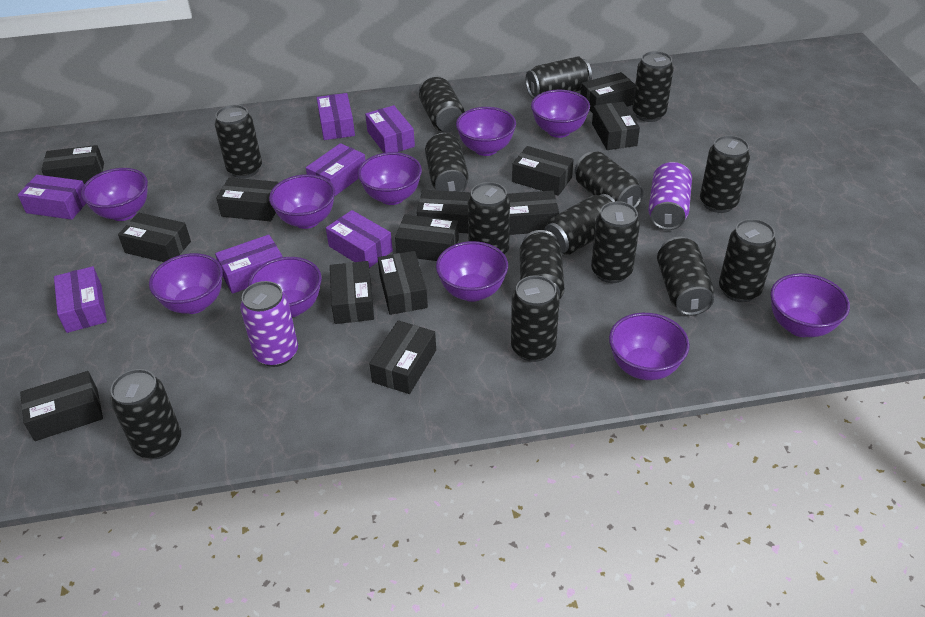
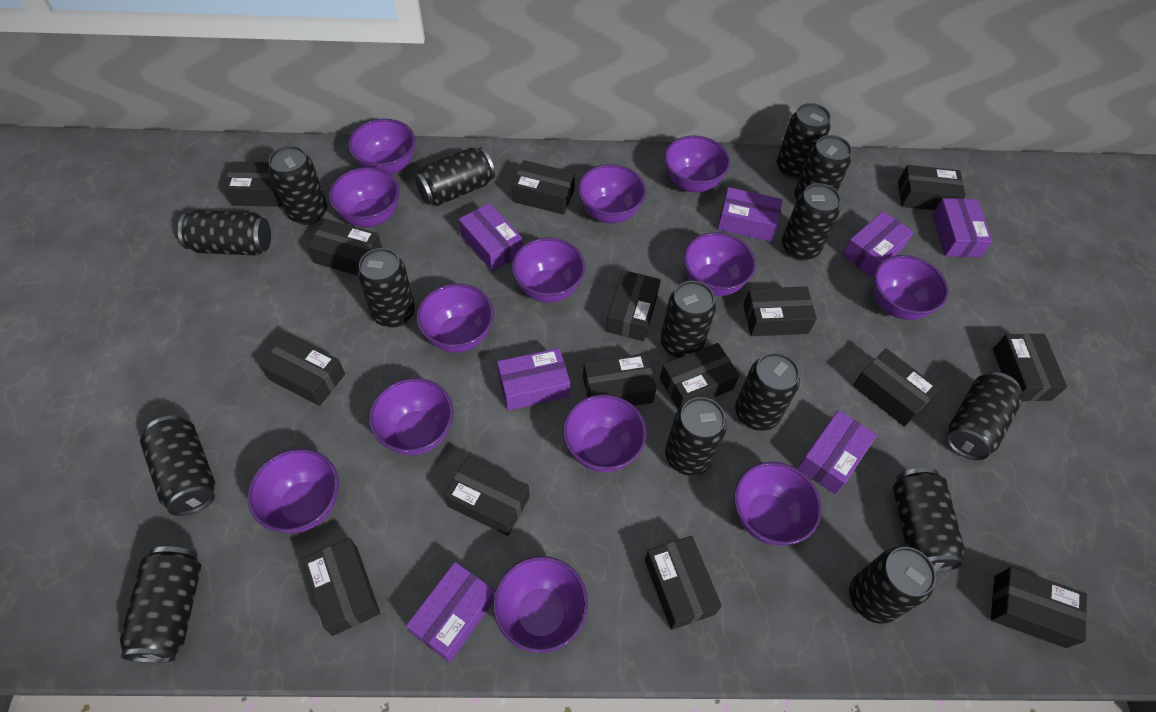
black box: [20,371,103,441] [41,145,104,184] [118,213,191,262] [216,177,278,221] [330,261,374,324] [369,320,436,394] [378,251,428,315] [395,214,459,261] [417,190,471,233] [507,190,559,235] [512,146,574,196] [581,72,635,113] [592,102,640,150] = 13 -> [223,162,283,207] [260,334,345,406] [302,538,380,636] [307,219,382,276] [444,457,530,536] [512,160,575,215] [583,353,656,406] [606,270,661,341] [644,536,722,630] [660,343,739,409] [743,287,817,336] [853,348,939,427] [898,165,966,210] [991,567,1087,648] [993,333,1067,401] = 15
purple bowl: [81,168,148,221] [149,253,223,314] [248,257,322,317] [269,174,335,229] [358,152,422,205] [436,241,508,302] [456,107,516,156] [531,90,590,138] [609,313,690,380] [770,273,850,337] = 10 -> [248,449,339,533] [329,167,400,227] [348,119,415,175] [369,378,453,455] [417,284,494,353] [493,556,588,653] [512,237,585,302] [563,394,646,472] [578,164,646,223] [664,135,730,192] [684,232,756,296] [734,462,822,546] [873,255,948,320] = 13
purple can: [240,281,298,367] [648,161,692,230] = 2 -> none = 0

